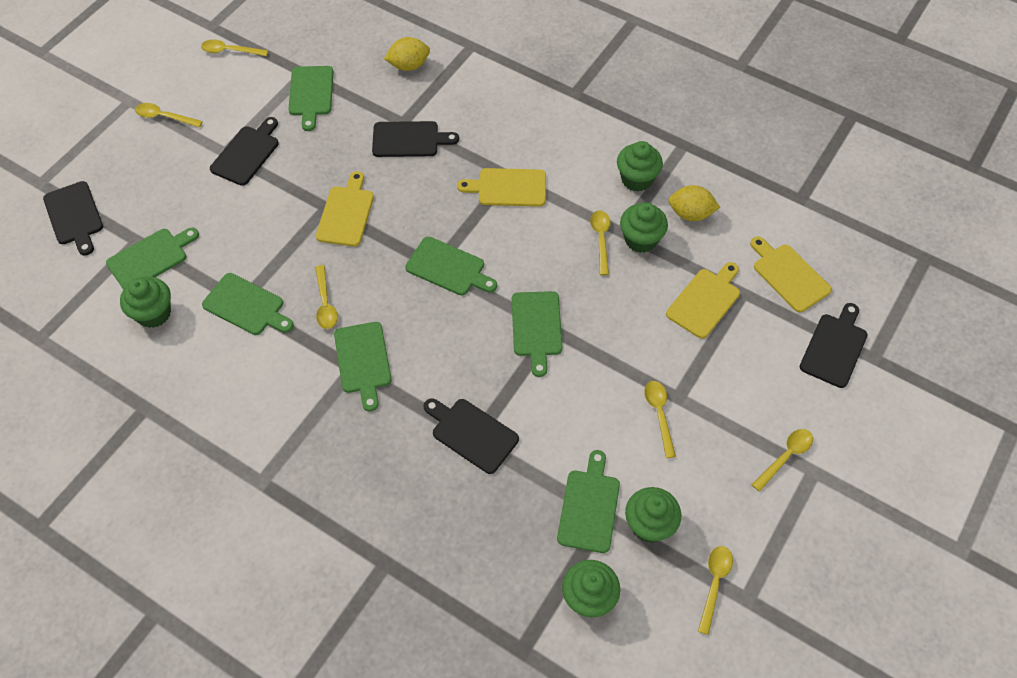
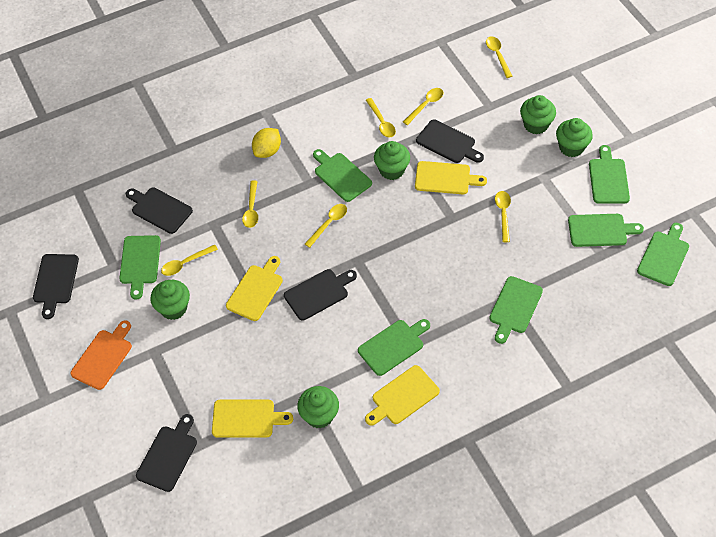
orange cutting board: none = 0 -> [70,320,132,390] = 1
yellow lemon: [384,37,430,71] [668,185,720,221] = 2 -> [252,128,281,158] = 1

